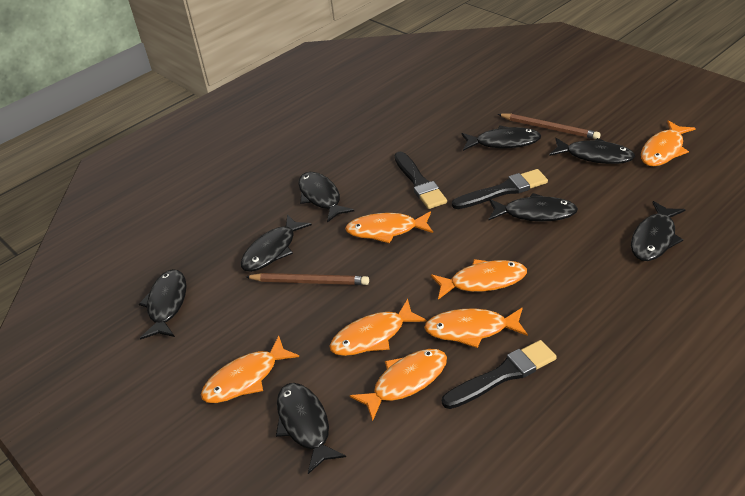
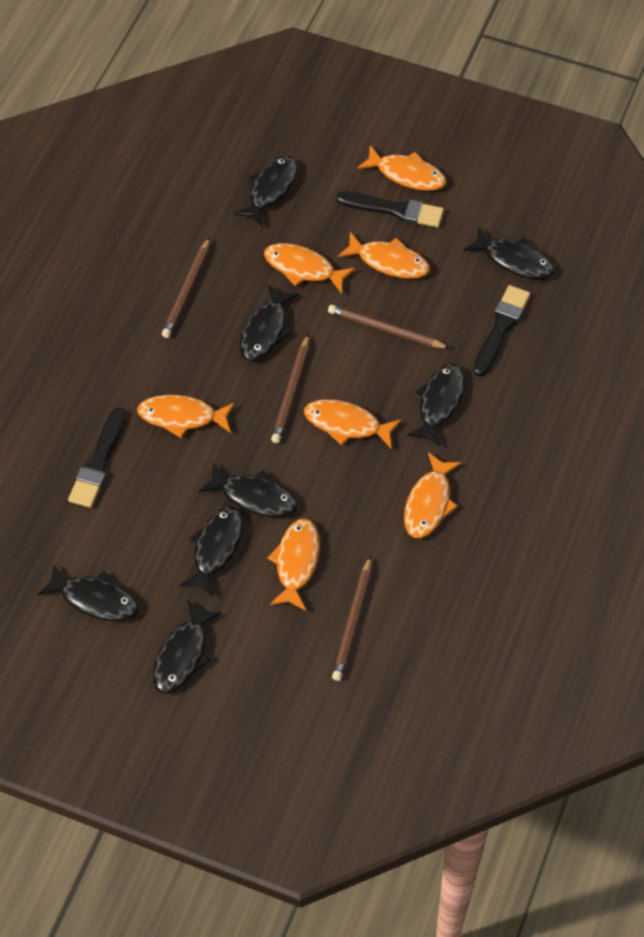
brown pencil: [246,273,369,285] [498,114,600,139] = 2 -> [162,237,210,338] [271,334,309,443] [328,305,450,349] [332,556,371,681] = 4

